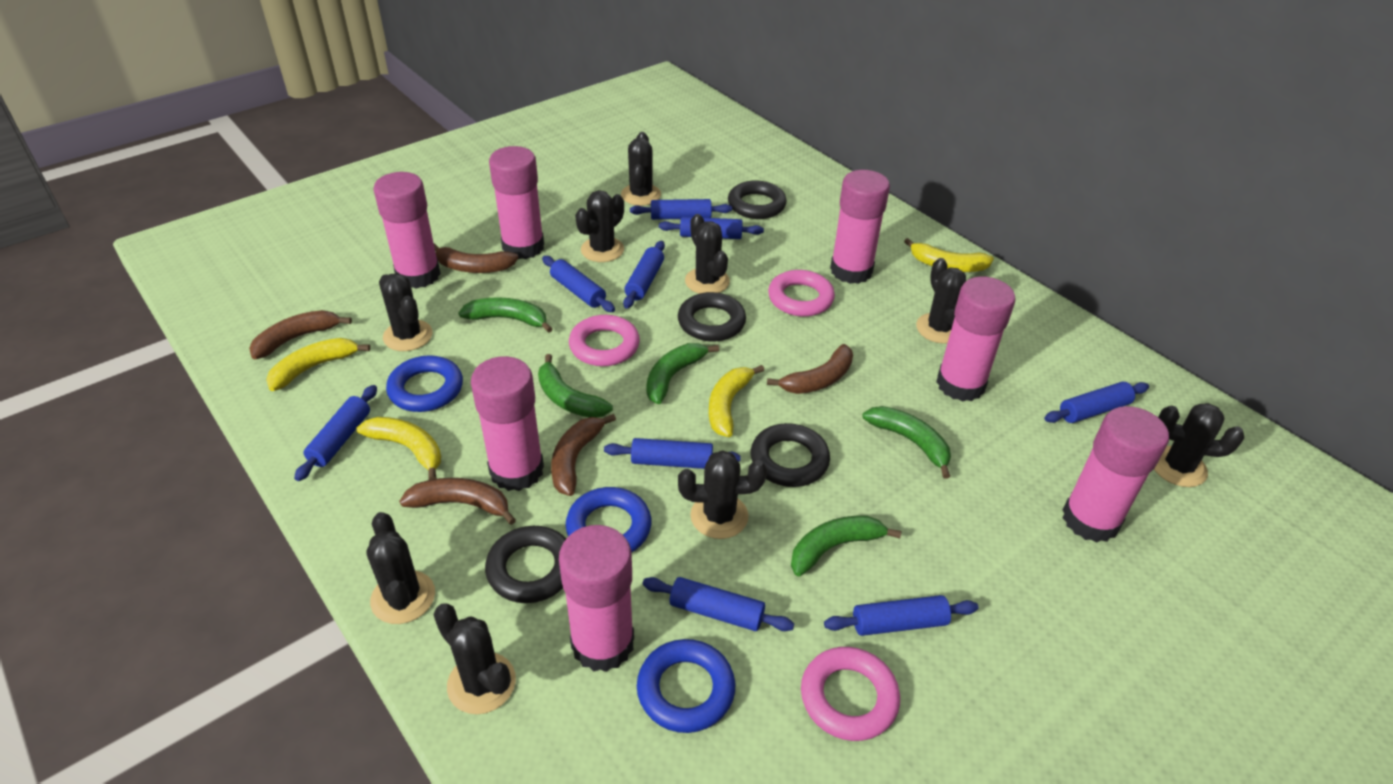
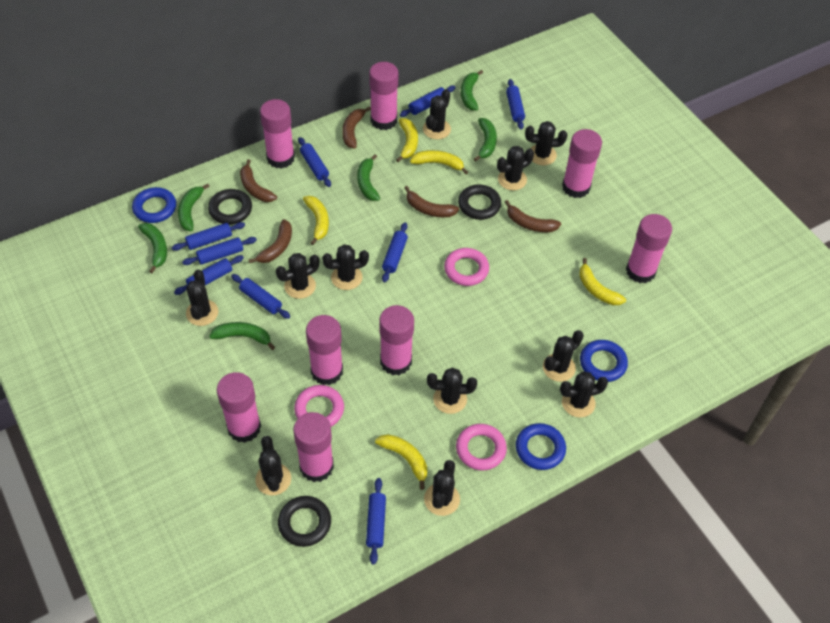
black cactus: [366,512,435,624] [379,273,433,351] [433,603,516,714] [575,190,624,262] [621,132,661,206] [678,450,767,539] [685,214,730,294] [916,258,966,344] [1154,403,1244,487] = 9 -> [186,270,218,326] [255,436,291,496] [276,253,319,299] [322,245,369,290] [423,89,451,140] [424,460,460,516] [427,367,477,414] [497,146,534,191] [525,121,567,165] [543,330,584,382] [560,372,608,418] = 11
black ring: [485,526,566,603] [678,292,746,342] [728,181,787,219] [751,423,830,487] = 4 -> [208,189,252,225] [278,496,331,547] [458,184,501,220] = 3
green banana: [459,297,552,333] [538,354,613,417] [646,343,719,404] [791,516,902,576] [863,406,951,479] = 5 -> [138,223,167,273] [178,183,210,231] [209,322,275,350] [357,154,380,201] [461,70,483,110] [474,118,497,162] = 6
pink glue stick: [373,172,441,289] [471,356,544,491] [489,146,544,259] [559,525,634,672] [830,170,890,284] [936,277,1015,402] [1063,406,1169,543] = 7 -> [217,372,261,443] [260,99,295,169] [293,412,334,482] [306,315,343,385] [369,62,398,130] [379,305,414,375] [562,129,602,198] [626,214,672,283] = 8
yellow banana: [266,338,370,391] [357,417,441,480] [709,365,764,437] [904,238,994,272] = 4 -> [303,196,329,245] [375,434,427,490] [396,118,418,162] [410,150,468,174] [579,258,626,305] = 5

